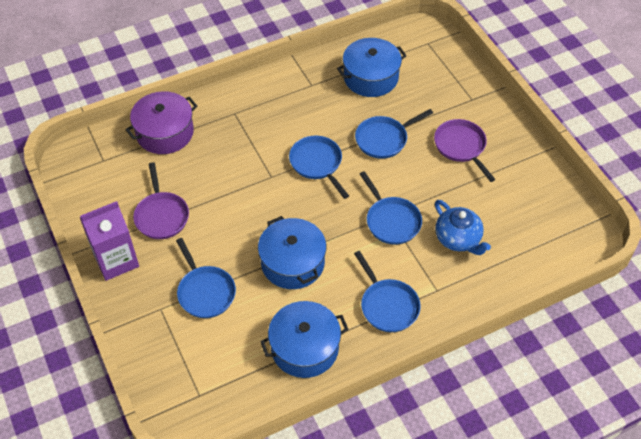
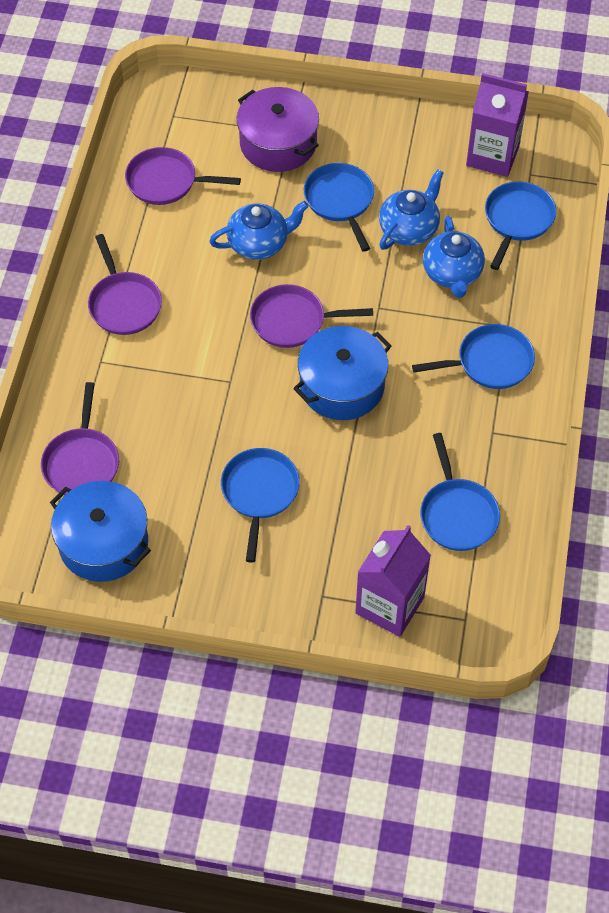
blue pot: [258,216,326,289] [260,301,349,378] [337,38,407,97] = 3 -> [50,481,151,582] [293,326,391,420] = 2
blue teapot: [435,200,491,255] = 1 -> [209,201,309,260] [379,169,444,250] [423,216,485,298] = 3
purple carton: [80,201,139,281] = 1 -> [355,525,431,637] [466,73,529,177] = 2
purple pan: [133,163,189,239] [434,119,495,182] = 2 -> [41,382,119,495] [88,234,162,335] [125,147,241,205] [250,284,373,348] = 4

